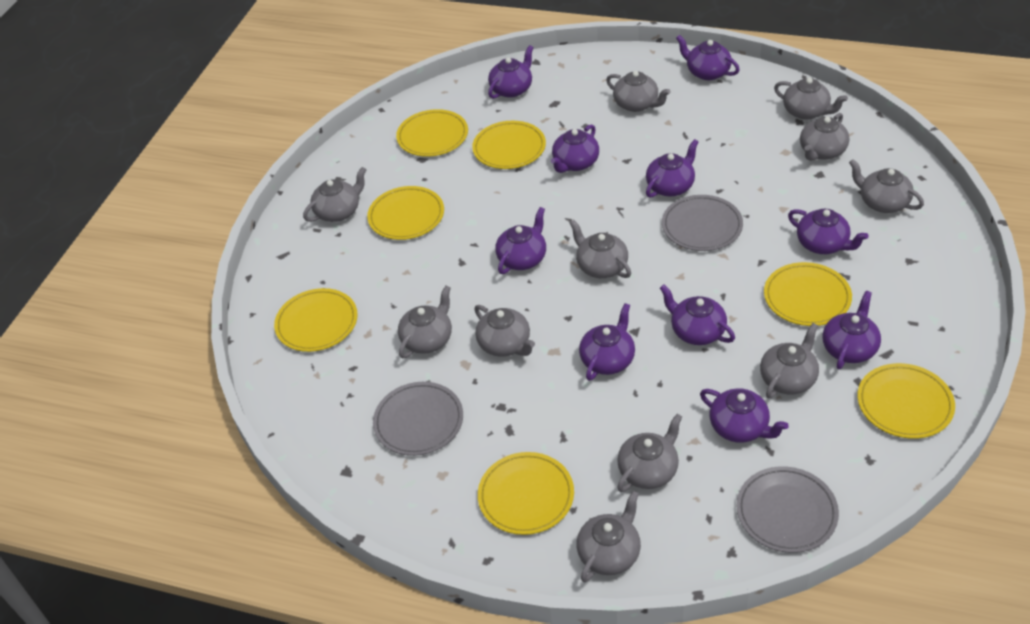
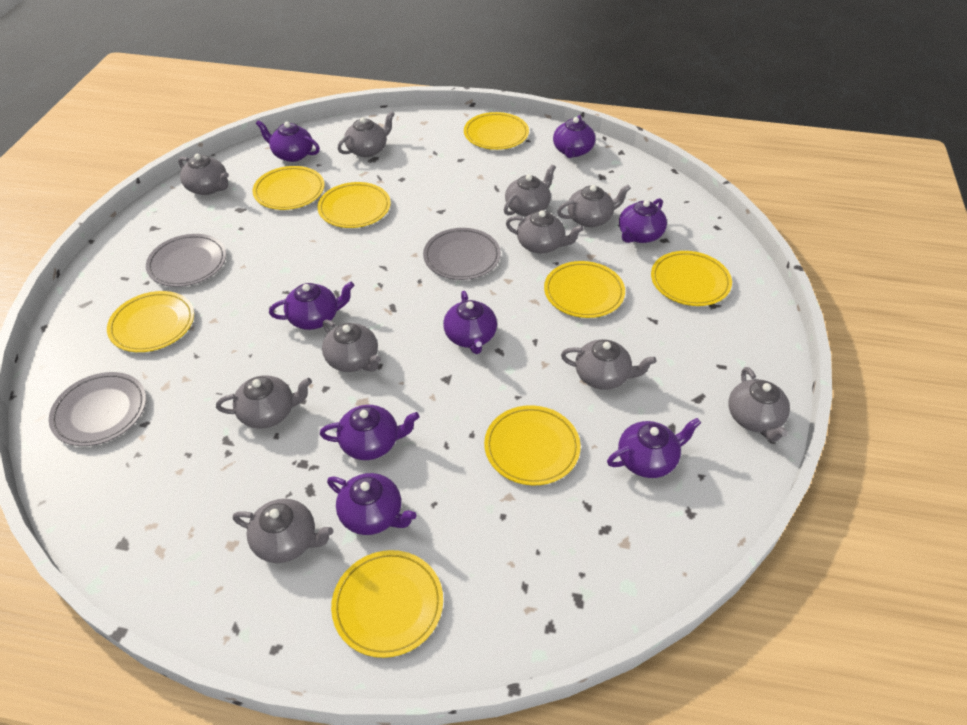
grey teapot: [303,167,366,222] [398,285,452,358] [475,305,535,357] [569,219,631,278] [577,491,641,582] [606,71,671,112] [617,414,682,492] [760,323,819,398] [774,78,848,120] [800,113,849,161] [849,159,924,213] = 11 -> [178,154,229,195] [216,375,312,429] [233,499,333,563] [322,319,381,372] [338,111,395,157] [504,164,556,216] [506,210,584,254] [557,185,631,227] [561,339,656,390] [728,367,790,442] = 10
purple teapot: [488,45,534,99] [495,207,546,274] [551,124,599,173] [579,303,635,381] [646,139,698,198] [660,285,735,345] [676,35,740,80] [700,388,789,443] [788,209,868,254] [823,291,881,369] = 10 -> [256,120,320,162] [269,282,355,330] [320,405,419,460] [327,473,416,535] [443,291,497,354] [553,115,595,158] [607,418,701,478] [619,198,667,243] = 8
yellow plate: [274,288,358,352] [367,186,444,240] [396,109,468,157] [472,121,546,169] [478,452,574,535] [764,262,852,326] [857,363,955,439] = 7 -> [107,291,194,352] [252,166,324,210] [317,182,391,228] [331,550,443,658] [464,112,529,150] [484,405,581,486] [544,261,625,318] [651,251,732,306] = 8

